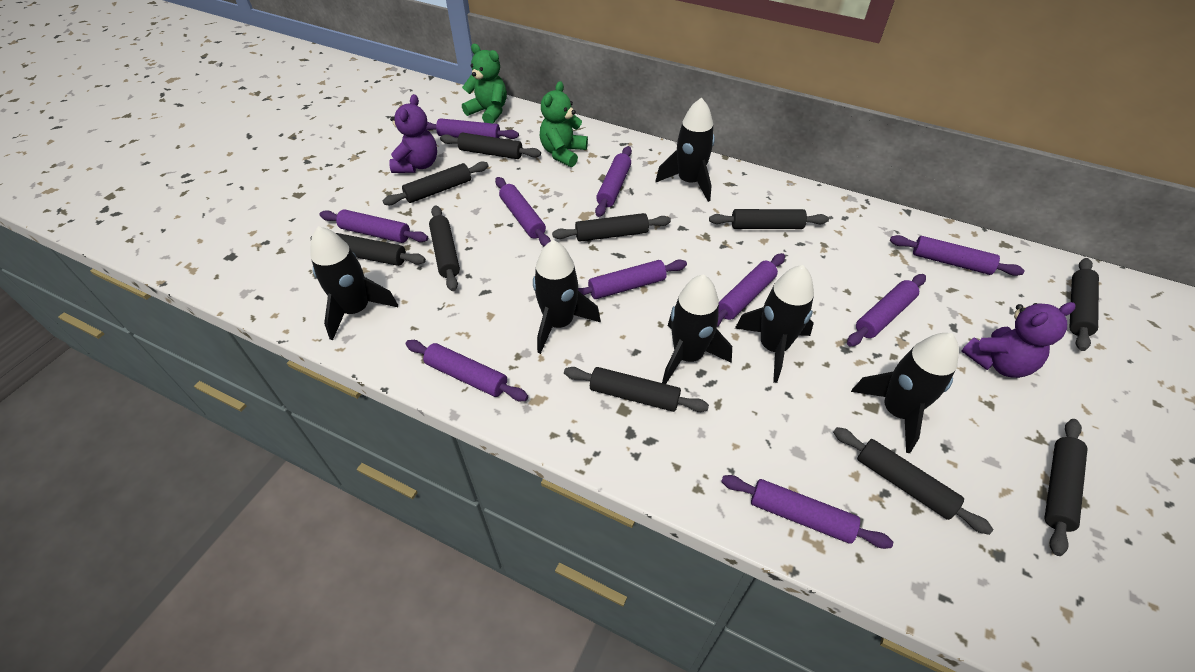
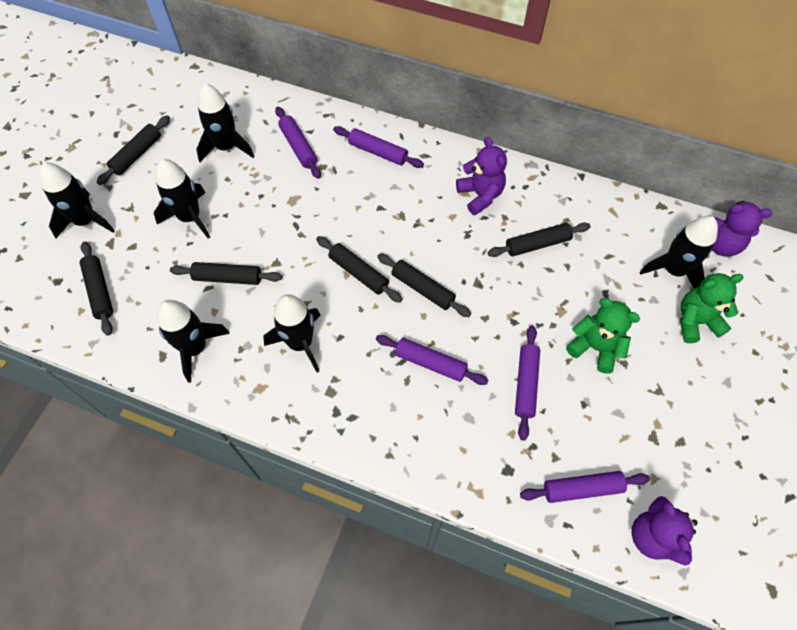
black rolling pin: [310,233,426,266] [383,162,489,205] [429,205,460,291] [440,133,541,159] [552,213,671,242] [564,367,709,412] [709,209,829,229] [833,427,993,535] [1044,419,1088,556] [1069,258,1099,351] = 10 -> [80,242,113,336] [96,115,170,185] [170,262,282,285] [316,236,403,303] [377,253,471,317] [488,222,590,257] = 6
purple rolling pin: [319,209,428,243] [406,340,528,401] [426,118,519,139] [495,177,551,247] [578,260,687,299] [595,146,632,217] [717,253,785,327] [721,475,893,549] [847,274,926,347] [890,235,1025,276] = 10 -> [275,107,321,179] [333,126,424,168] [376,335,488,385] [515,325,540,441] [520,471,650,503] = 5
purple teddy bear: [389,94,437,173] [962,302,1075,378] = 2 -> [456,137,507,215] [632,496,697,566] [708,201,772,257] = 3

